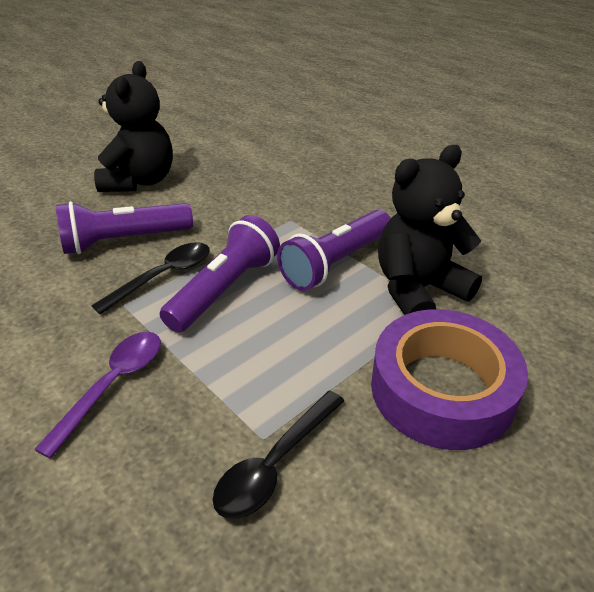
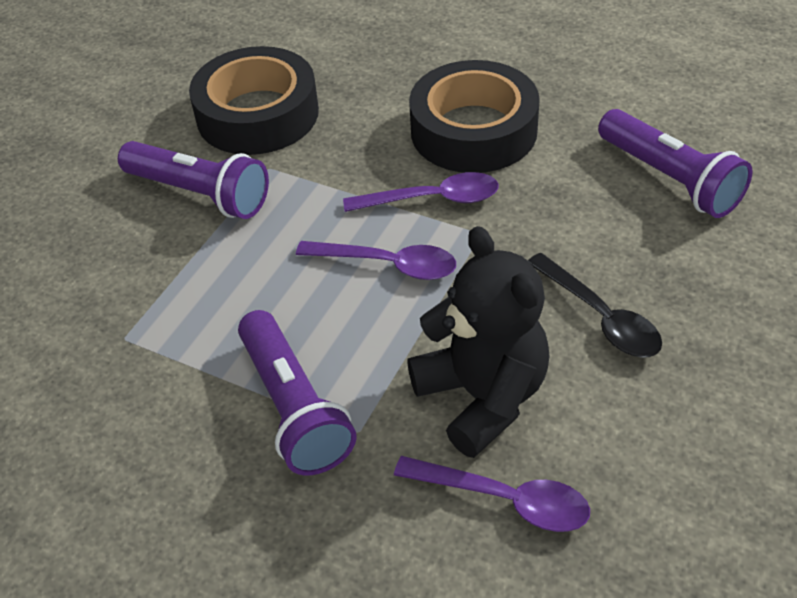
black spoon: [91,242,210,314] [213,390,344,519] = 2 -> [528,253,662,358] = 1
black tape: none = 0 -> [189,46,319,155] [409,60,540,173] = 2
black teddy bear: [94,61,173,192] [378,145,482,315] = 2 -> [407,226,550,458] = 1
purple spoon: [34,332,161,458] = 1 -> [296,241,456,280] [343,172,499,212] [394,456,590,532] = 3
purple tape: [371,309,528,450] = 1 -> none = 0

